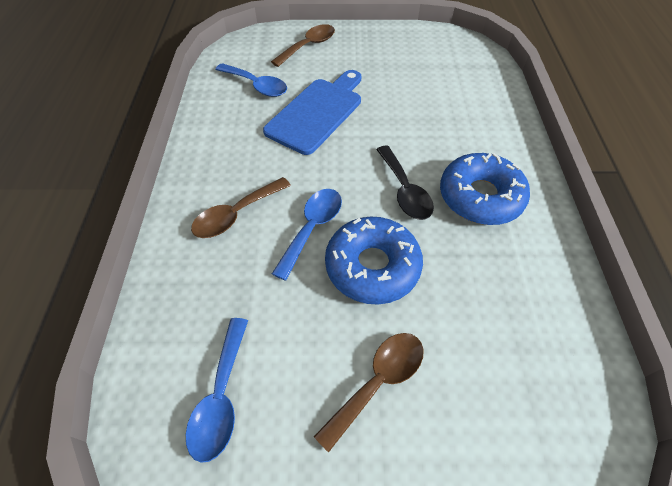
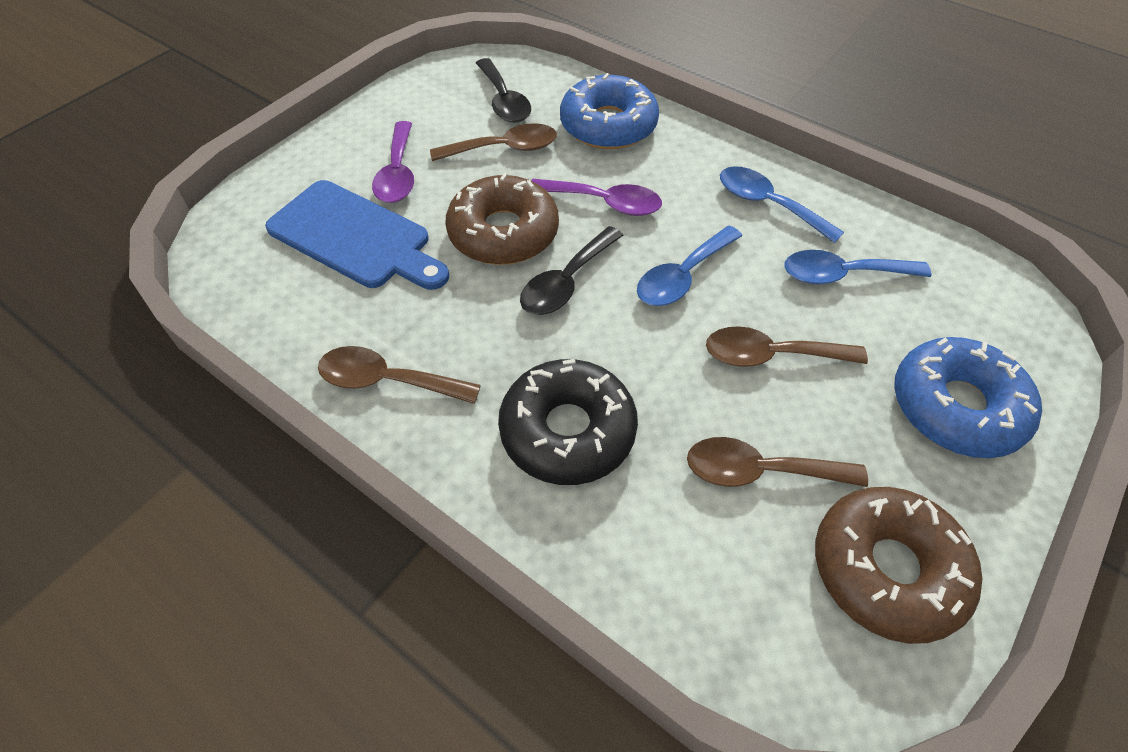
black donut: none = 0 -> [498,359,638,485] = 1
black spoon: [376,146,434,220] = 1 -> [476,58,531,123] [520,226,623,315] = 2
brown donut: none = 0 -> [445,172,559,265] [815,487,982,644] = 2
brown spoon: [191,177,291,238] [271,24,335,67] [314,333,424,453] = 3 -> [318,346,481,404] [430,123,557,161] [687,437,868,487] [706,326,868,367] = 4
purple spoon: none = 0 -> [372,121,414,203] [531,179,662,216] = 2

